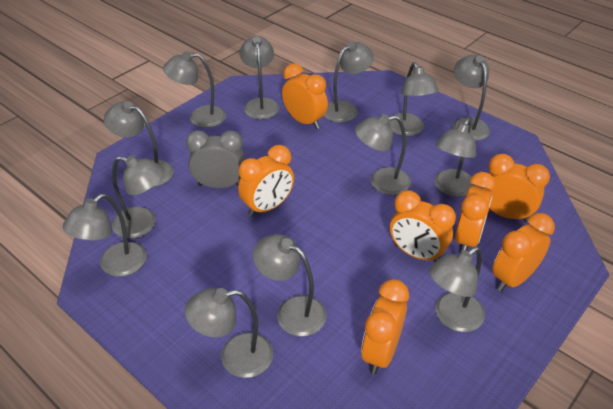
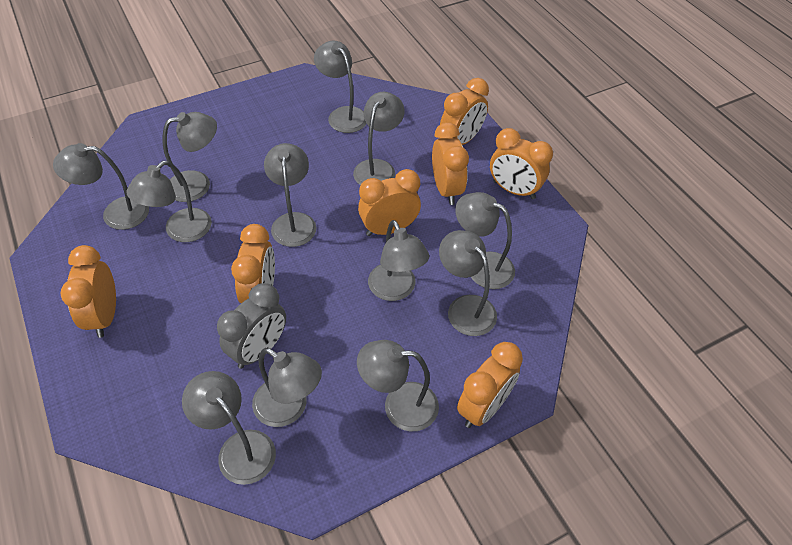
grey lamp: [63,194,147,277] [104,101,174,187] [112,155,164,238] [163,52,226,128] [184,288,273,378] [240,36,279,119] [253,234,327,336] [324,42,374,123] [355,114,411,195] [389,62,439,136] [429,247,485,332] [435,119,476,197] [453,55,490,141] = 13 -> [53,143,149,230] [126,161,212,242] [163,112,217,202] [182,371,276,485] [252,348,322,427] [264,143,316,247] [314,41,366,133] [353,92,404,185] [357,340,439,431] [368,220,429,301] [439,230,497,336] [455,192,515,289] = 12

